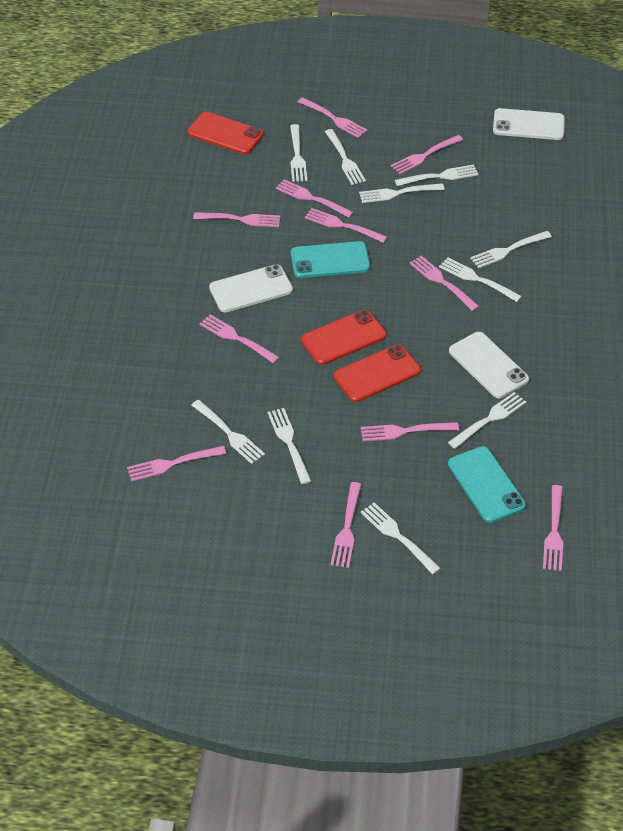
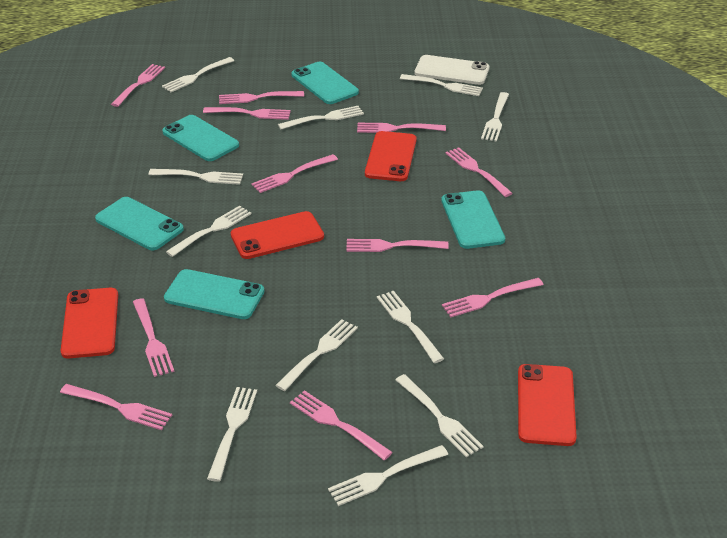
red phone: [188,112,264,154] [301,310,387,365] [334,344,421,402] = 3 -> [61,288,118,358] [231,211,324,259] [365,131,417,181] [518,364,577,446] = 4
turquoise phone: [291,241,370,278] [448,446,526,523] = 2 -> [95,197,184,250] [162,115,239,161] [164,269,264,319] [291,62,359,104] [441,190,505,249] = 5
white fork: [192,400,265,464] [268,408,311,484] [290,124,307,182] [325,129,366,185] [359,183,445,203] [361,503,441,575] [395,165,478,186] [439,257,522,302] [448,392,526,449] [470,231,552,268] = 10 -> [148,169,243,185] [162,57,235,92] [166,206,251,257] [207,387,257,482] [275,319,358,391] [278,106,364,129] [328,445,448,506] [377,291,444,363] [395,374,484,457] [400,74,483,96] [481,92,509,142] = 11
white phone: [209,264,293,312] [449,332,529,398] [493,108,565,140] = 3 -> [415,55,489,85] = 1

